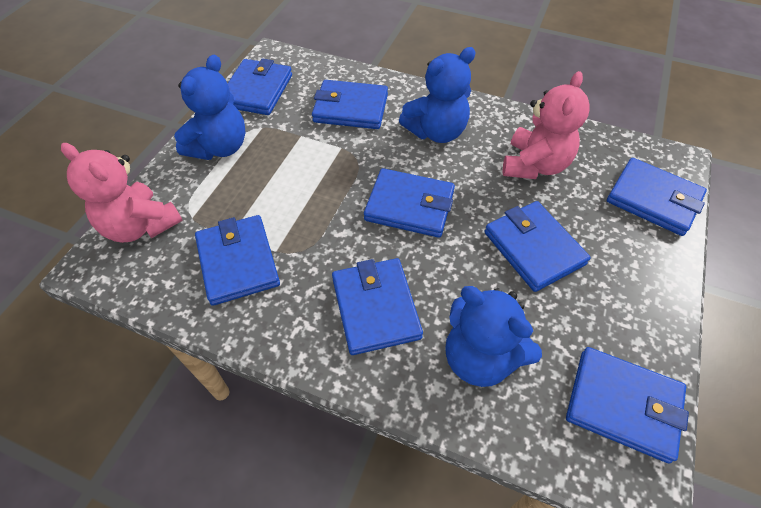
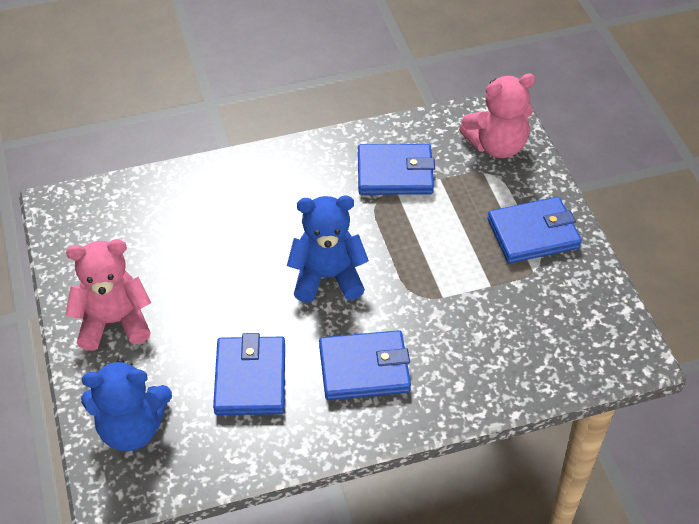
blue teddy bear: [174,55,246,160] [399,47,476,143] [445,286,542,387] = 3 -> [81,359,172,451] [287,196,369,303] = 2
blue wallet: [195,215,280,306] [228,58,292,115] [312,80,388,129] [332,258,423,355] [364,168,455,238] [485,201,591,292] [566,347,689,463] [607,158,707,236] = 8 -> [213,333,285,415] [319,330,411,400] [358,144,435,195] [488,197,582,263] = 4

